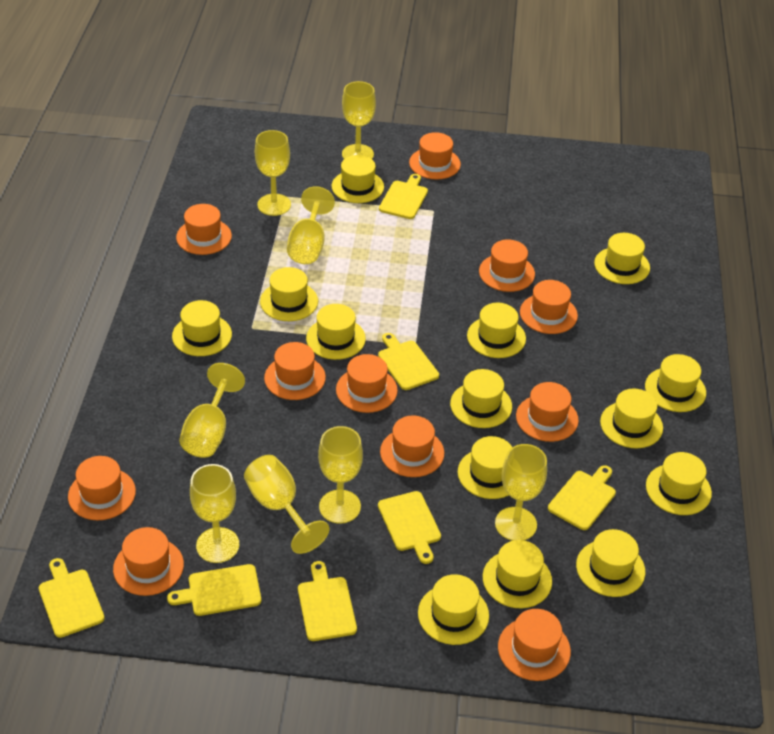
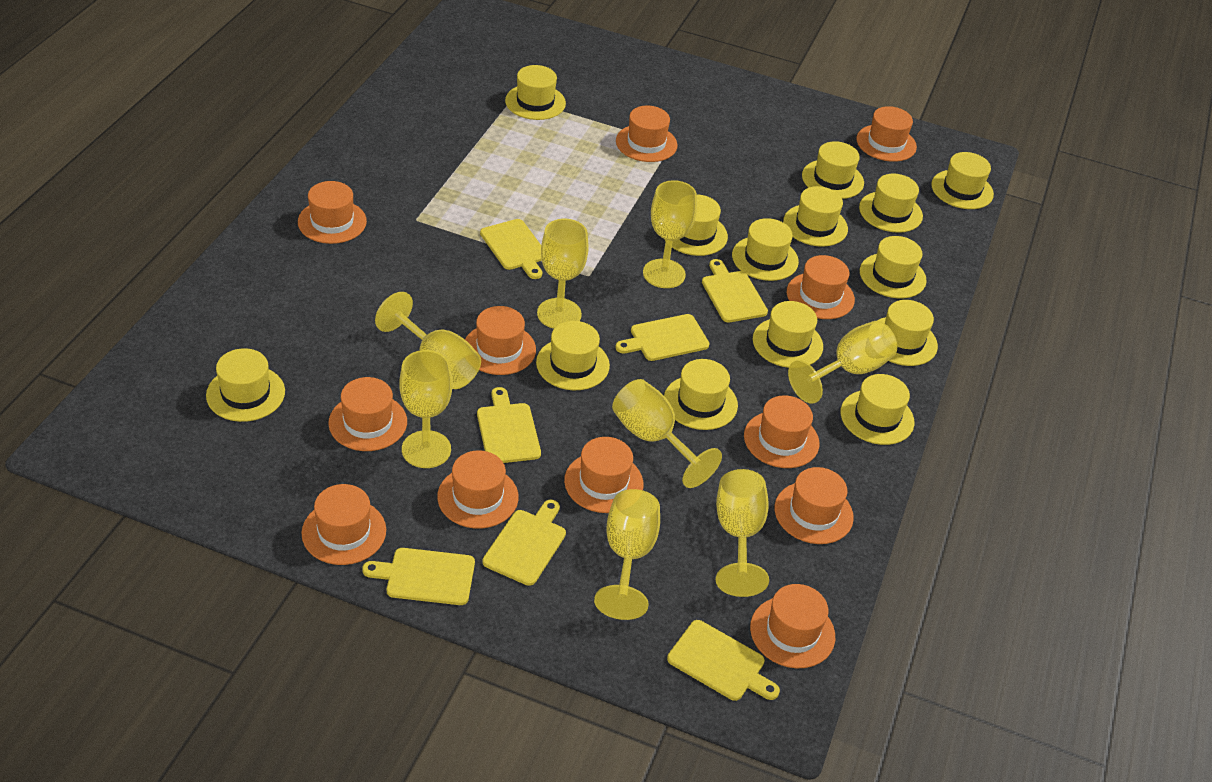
orange hat: [68,456,136,520] [113,527,184,596] [176,204,232,255] [264,342,326,400] [336,354,398,413] [380,415,444,477] [409,132,461,180] [479,239,535,292] [498,609,571,681] [516,382,579,442] [520,280,578,334] = 11 -> [298,181,367,244] [301,484,386,565] [328,377,407,451] [437,450,519,528] [465,306,536,375] [564,437,643,513] [616,106,678,162] [744,395,820,468] [750,584,835,668] [775,467,854,544] [787,255,855,319] [856,106,917,162] = 12

